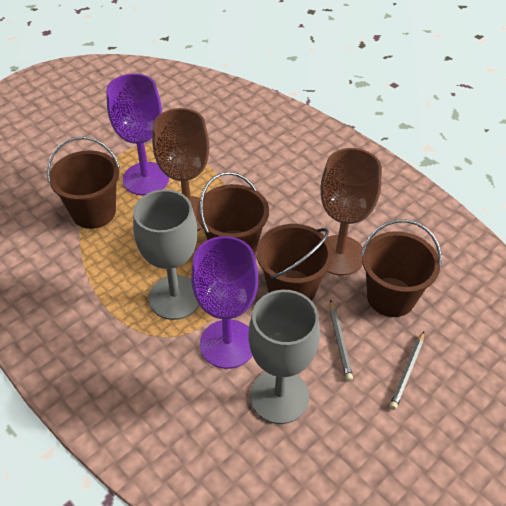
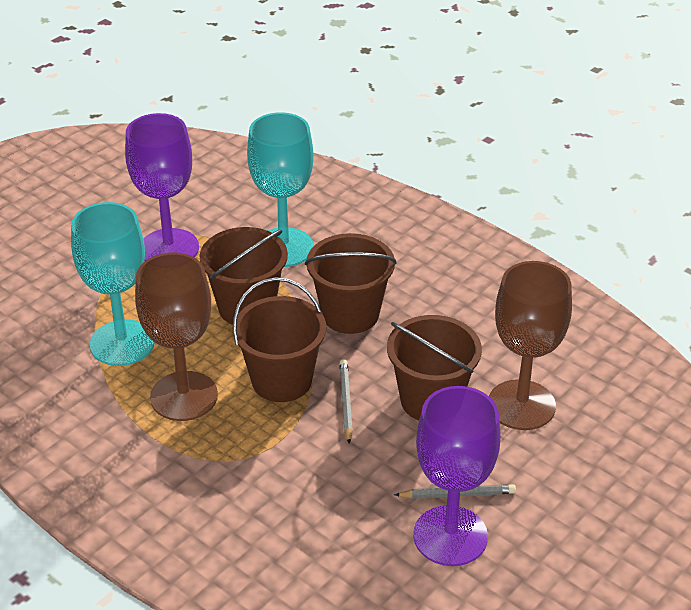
grey goblet: [133,189,200,320] [248,290,320,424] = 2 -> none = 0
turquoise goblet: none = 0 -> [71,202,155,366] [247,112,314,267] = 2

